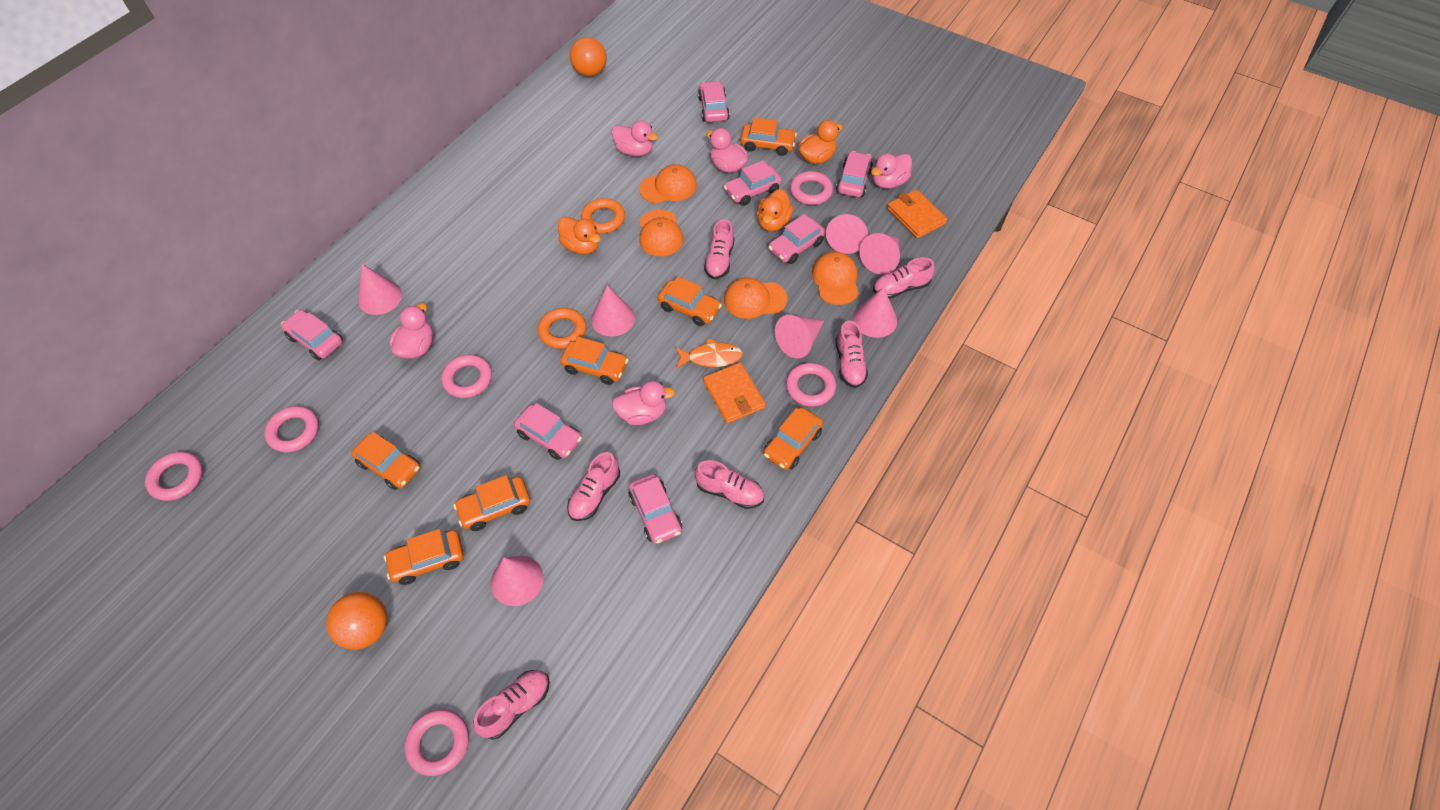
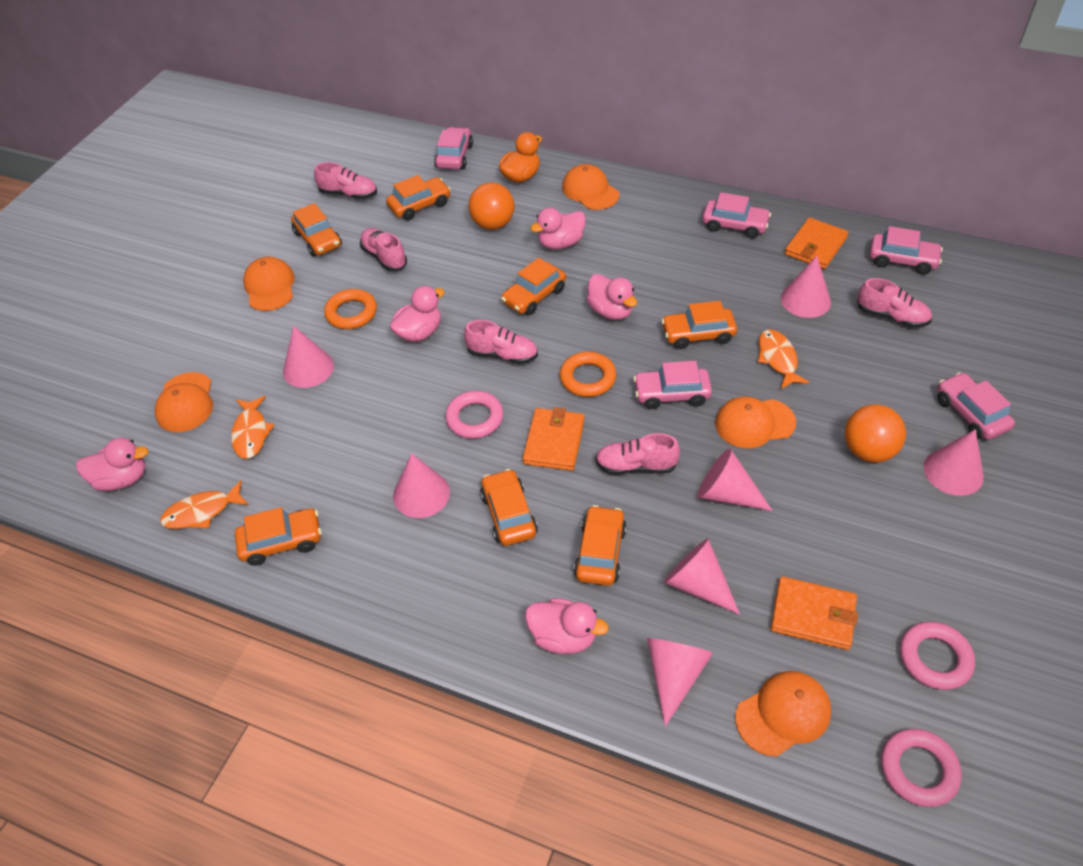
orange cap: [639,164,697,203] [639,210,683,256] [724,277,787,319] [812,252,859,305] = 4 -> [155,372,213,432] [243,257,294,311] [562,164,619,210] [715,396,796,448] [735,671,831,756] = 5
orange duck: [558,217,601,254] [757,189,793,231] [799,120,843,164] = 3 -> [499,132,542,183] = 1
orange fish: [675,339,743,369] = 1 -> [160,480,249,529] [231,396,274,459] [758,330,810,389] = 3
orange wallet: [703,362,766,424] [887,189,947,238] = 2 -> [523,407,584,471] [771,576,858,650] [785,218,849,269] = 3
pink car: [281,310,343,360] [514,403,582,460] [629,474,682,544] [698,81,730,122] [724,160,782,206] [768,214,826,264] [836,151,873,197] = 7 -> [434,127,473,169] [633,361,712,409] [702,192,771,238] [870,226,943,274] [937,372,1015,440] = 5
pink ring: [145,452,203,501] [265,406,319,452] [405,709,469,776] [442,355,492,398] [786,363,836,407] [790,171,833,205] = 6 -> [445,391,503,439] [881,729,962,807] [900,622,975,690] = 3
pink shoe: [474,670,550,740] [567,452,620,521] [695,460,764,509] [704,219,734,279] [835,321,868,388] [873,257,935,299] = 6 -> [314,162,377,199] [360,228,407,271] [464,320,538,364] [595,433,680,475] [857,278,932,327] = 5

